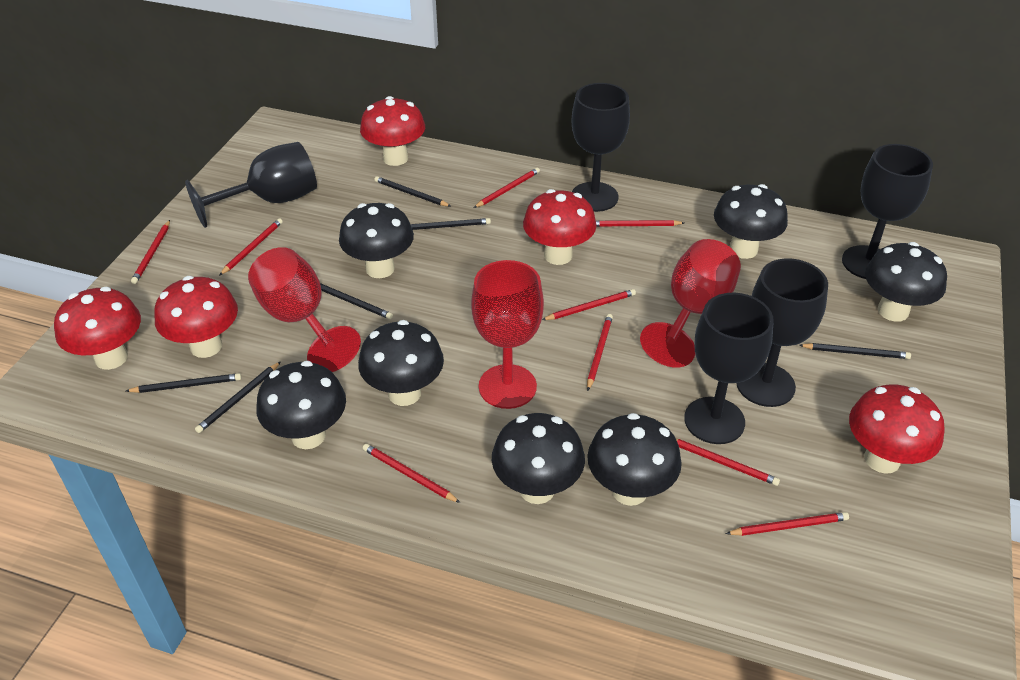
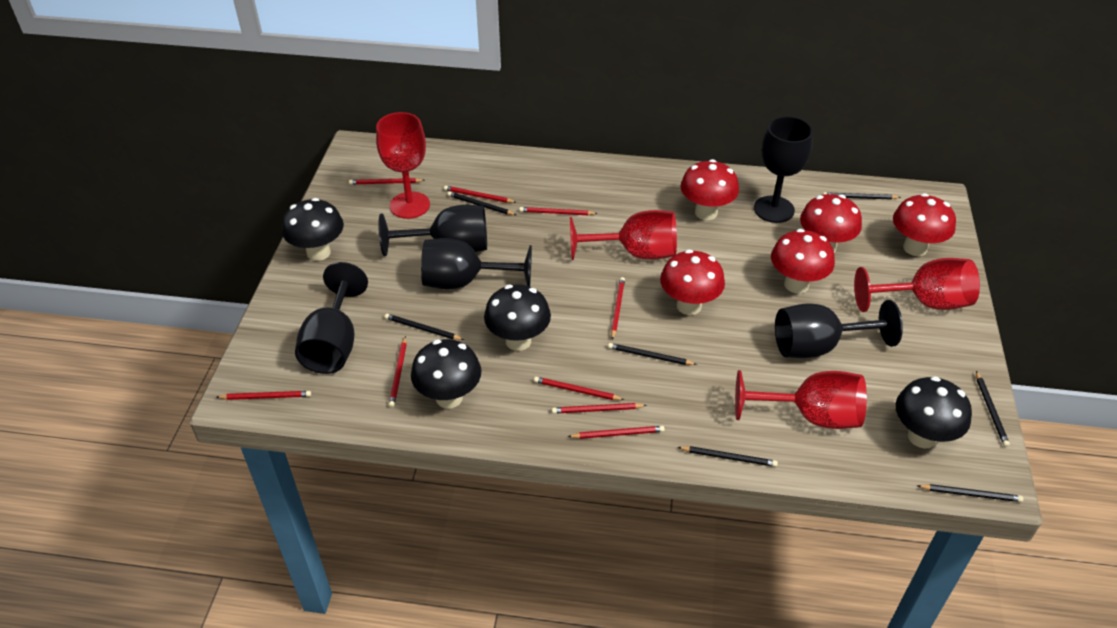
black mushroom: [256,361,346,449] [339,203,414,278] [358,320,444,406] [492,413,585,504] [587,413,682,506] [714,184,788,259] [865,242,947,322] = 7 -> [282,198,344,261] [411,339,481,409] [484,284,551,351] [896,376,972,449] = 4
black pencil: [126,373,241,393] [195,361,281,433] [320,283,393,319] [375,176,451,207] [410,218,491,230] [799,343,911,359] = 6 -> [385,314,464,340] [448,191,516,215] [608,343,697,365] [678,446,778,467] [823,192,901,200] [918,484,1023,502] [976,371,1010,447] = 7
red goblet: [248,247,361,372] [471,260,544,409] [640,239,741,368] = 3 -> [376,112,430,219] [570,210,677,260] [735,370,867,429] [854,258,980,312] = 4

